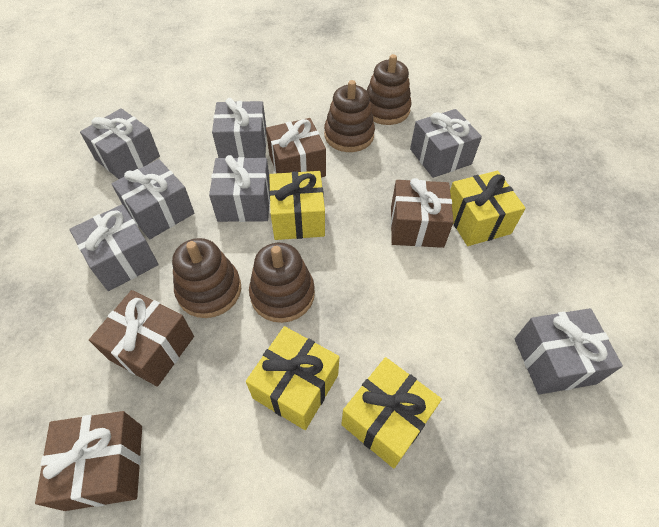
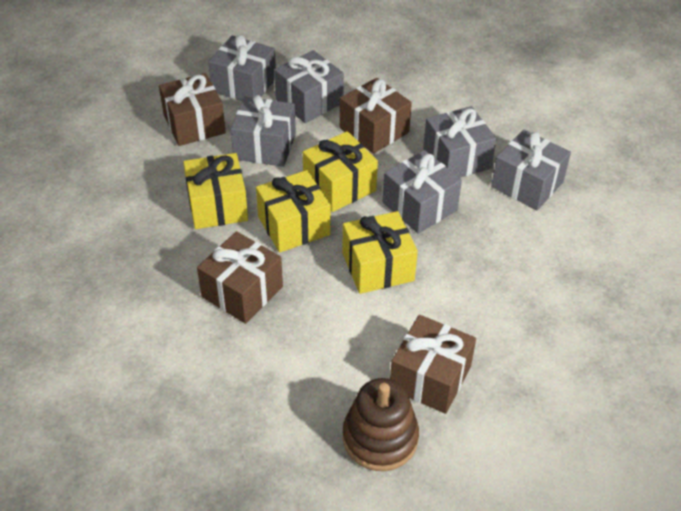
brown stacking toy: [172,238,241,318] [249,243,315,323] [324,80,375,152] [367,54,412,125] = 4 -> [343,378,419,471] = 1
grey gift: [69,204,159,291] [80,108,160,179] [111,159,194,239] [209,155,270,222] [212,98,267,158] [410,109,482,178] [515,308,623,395] = 7 -> [208,35,276,101] [231,95,296,167] [274,50,344,123] [383,150,462,234] [423,106,496,178] [491,129,571,210] = 6

